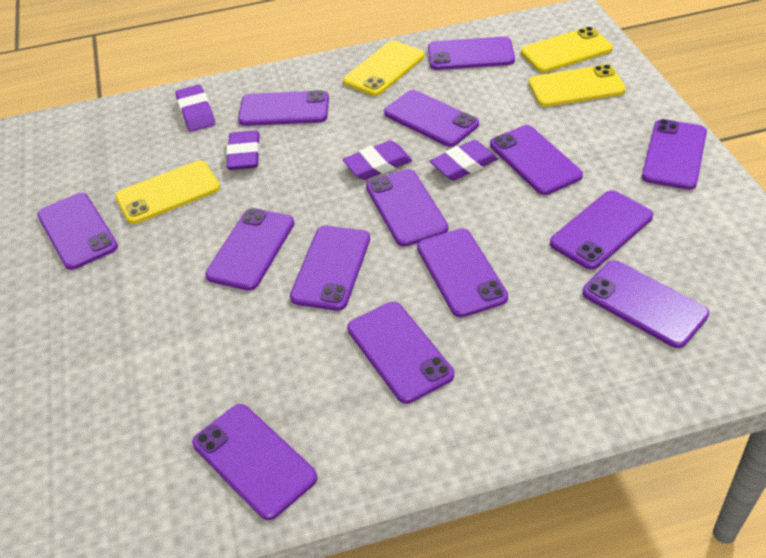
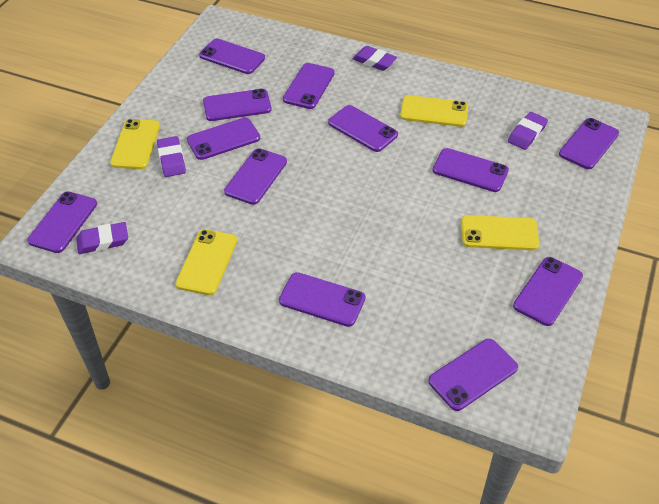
purple phone: [37,193,118,270] [192,404,317,520] [205,208,295,291] [238,90,329,126] [290,226,370,311] [347,302,454,404] [366,169,448,247] [384,90,479,147] [417,228,508,317] [428,36,515,70] [490,125,583,195] [550,190,653,270] [583,260,709,348] [642,119,707,190] = 14 -> [27,192,97,253] [187,118,260,160] [199,39,265,74] [203,89,272,121] [224,148,287,205] [279,272,365,327] [283,63,335,109] [328,105,398,152] [428,339,518,411] [433,148,509,192] [513,257,583,326] [559,118,619,169] = 12

